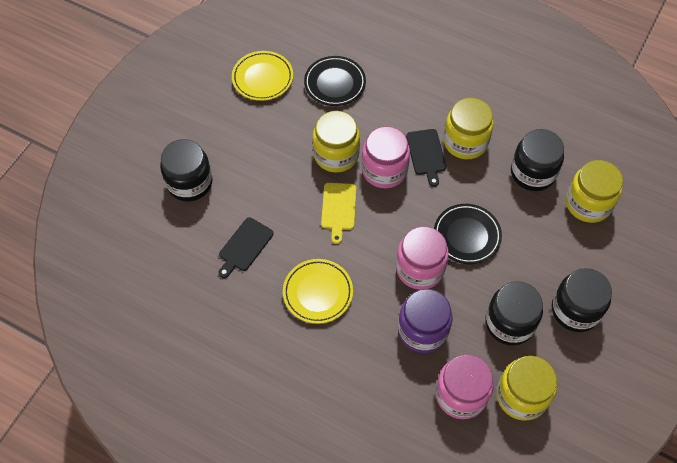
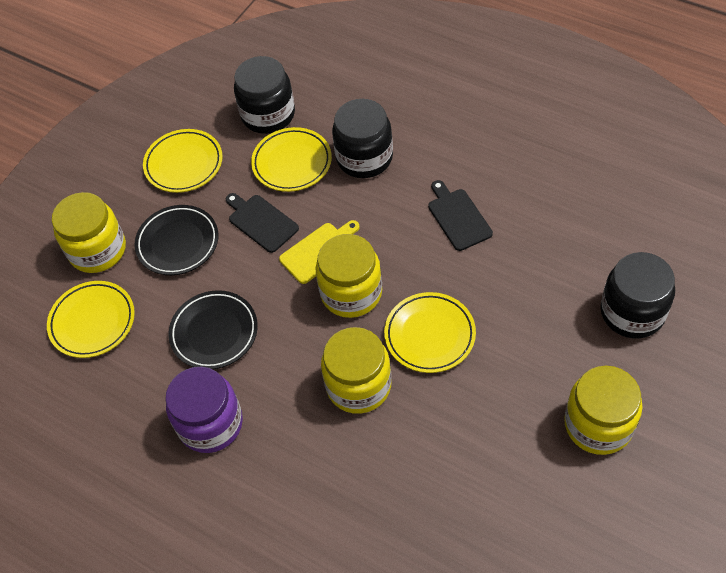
black jar: [160,139,213,201] [485,281,543,346] [511,129,564,191] [552,268,612,332] = 4 -> [234,56,295,134] [332,99,393,178] [601,252,675,339] = 3
pink jar: [362,126,410,188] [396,226,449,290] [435,354,494,419] = 3 -> none = 0
yellow plate: [232,51,293,101] [283,259,353,324] = 2 -> [47,281,135,358] [143,129,223,193] [251,127,332,192] [384,292,476,373] = 4

